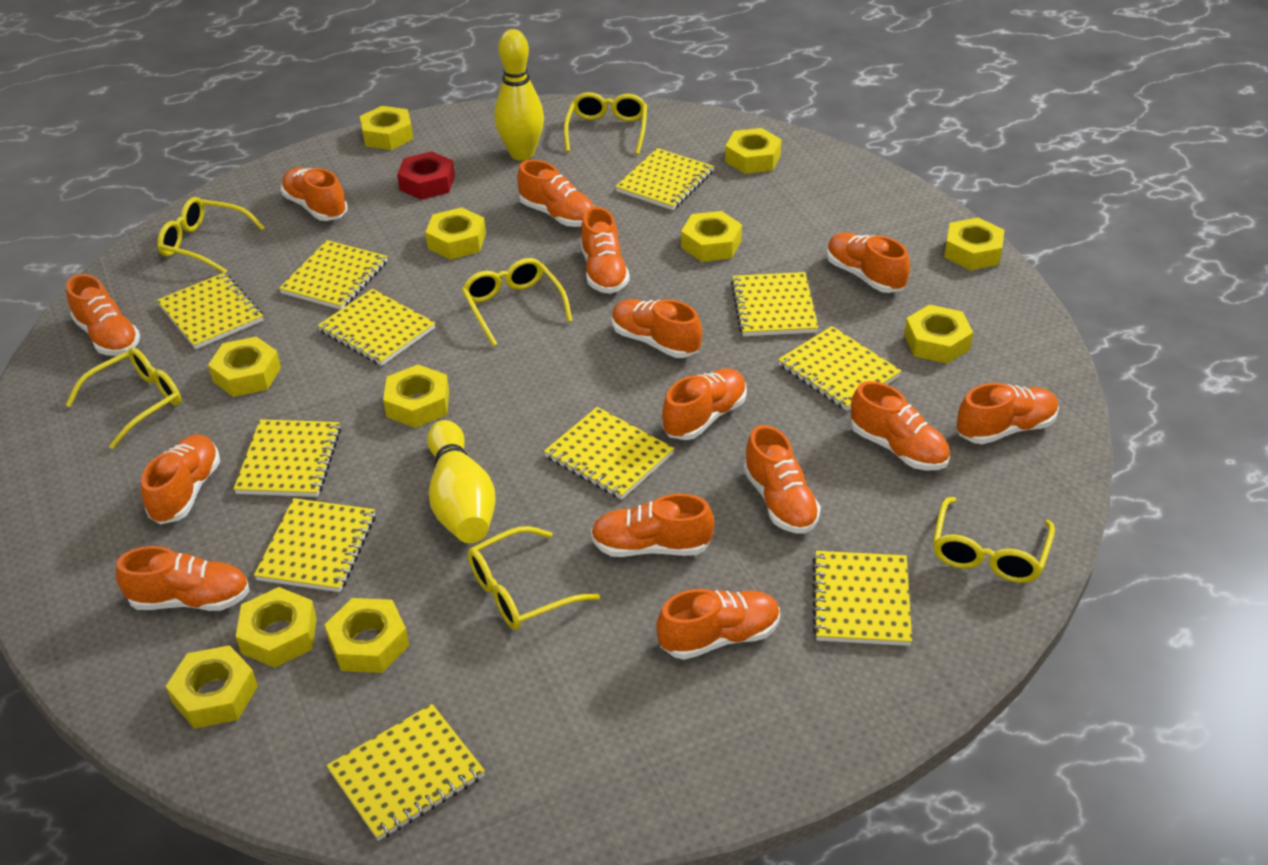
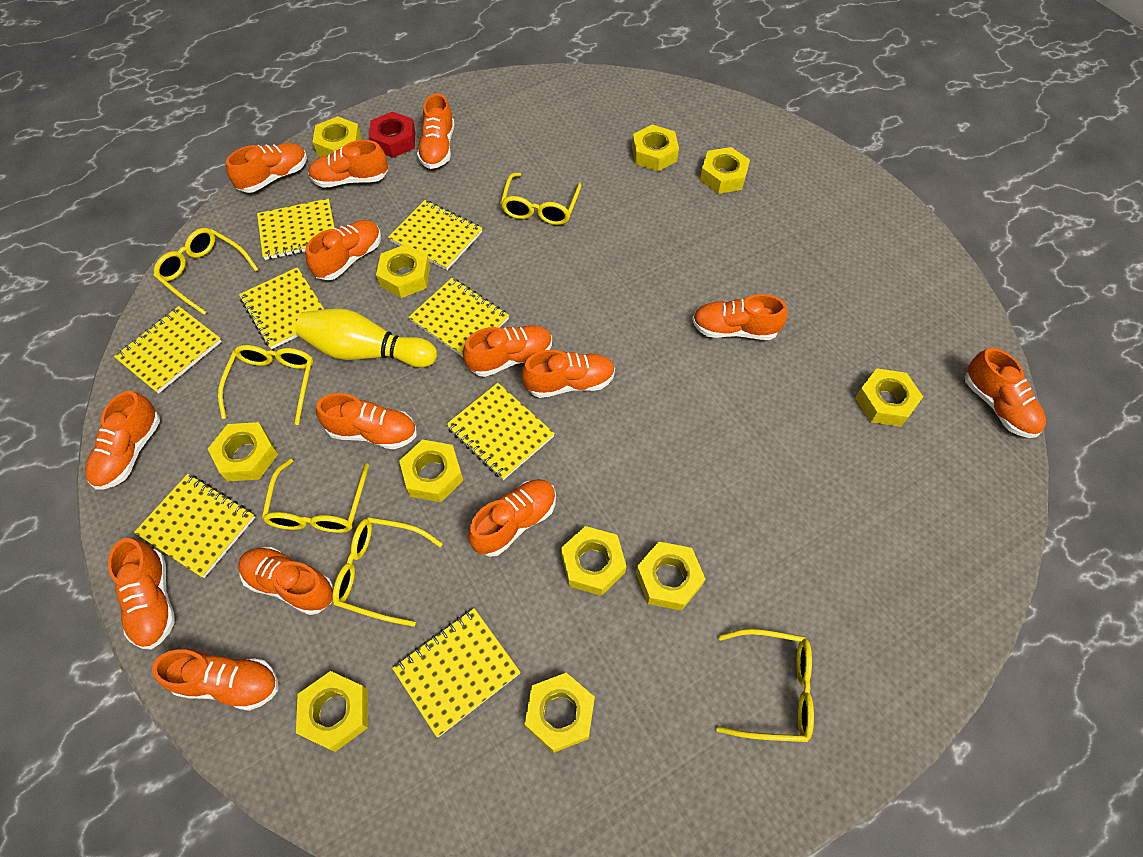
yellow bowling pin: [427,420,495,543] [495,29,544,161] = 2 -> [296,308,437,368] = 1
yellow notebook: [157,273,263,349] [234,419,341,497] [254,498,375,592] [279,240,387,310] [318,289,435,366] [326,704,485,841] [544,407,674,500] [615,148,714,210] [731,272,819,336] [778,326,901,411] [812,551,912,646] = 11 -> [114,306,222,394] [134,474,255,578] [239,267,324,349] [257,198,335,260] [388,200,482,270] [392,608,521,737] [408,278,509,357] [446,383,555,480] = 8

